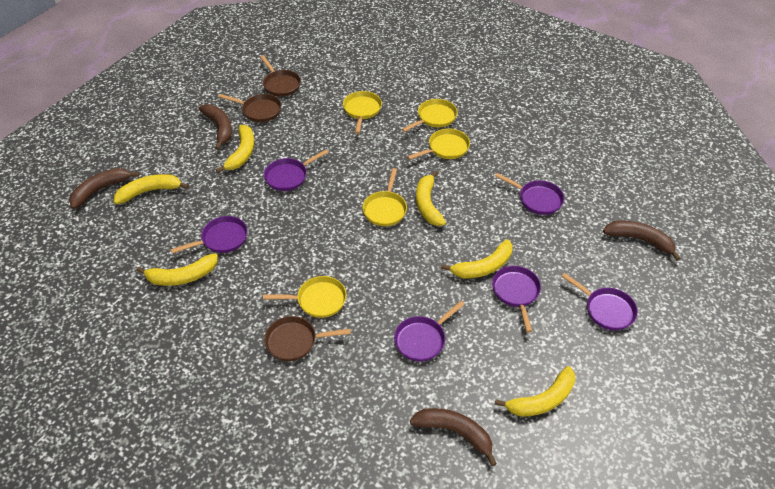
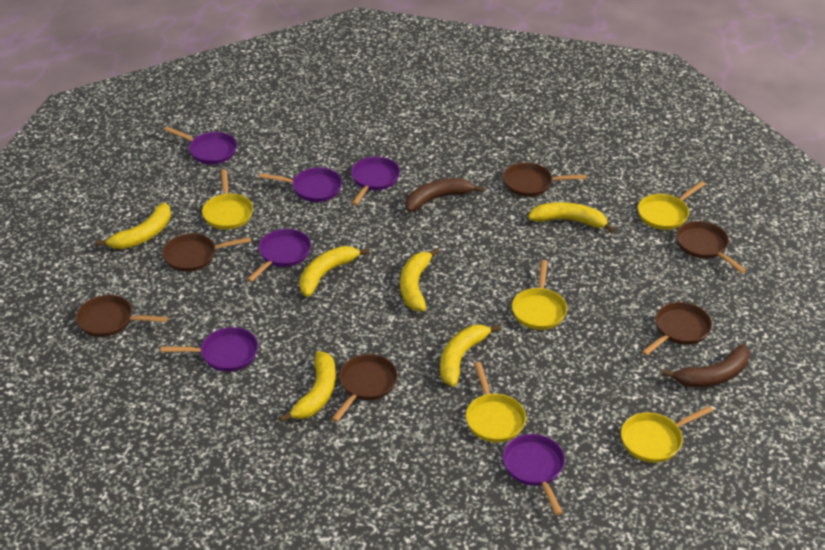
brown banana: [69,168,139,209] [199,104,232,150] [410,408,497,466] [603,221,681,261] = 4 -> [405,178,484,212] [662,344,749,388] = 2
brown pan: [218,94,282,122] [260,55,301,96] [264,316,351,361] = 3 -> [76,295,168,337] [162,233,251,272] [332,354,398,422] [503,162,587,197] [642,302,712,356] [676,221,746,273] = 6

